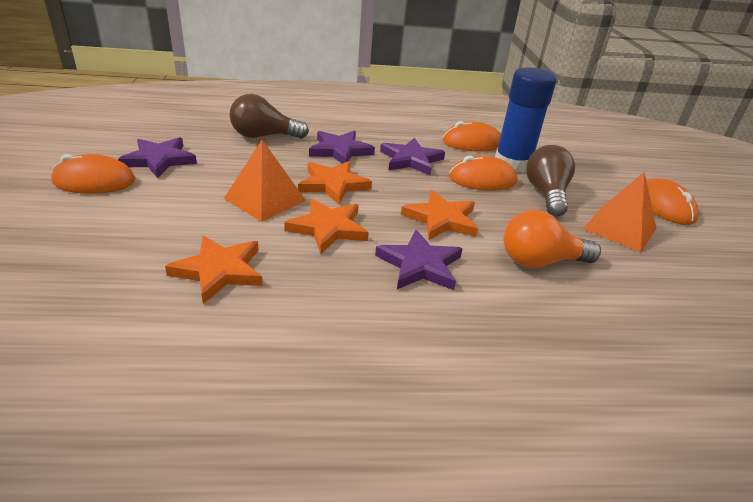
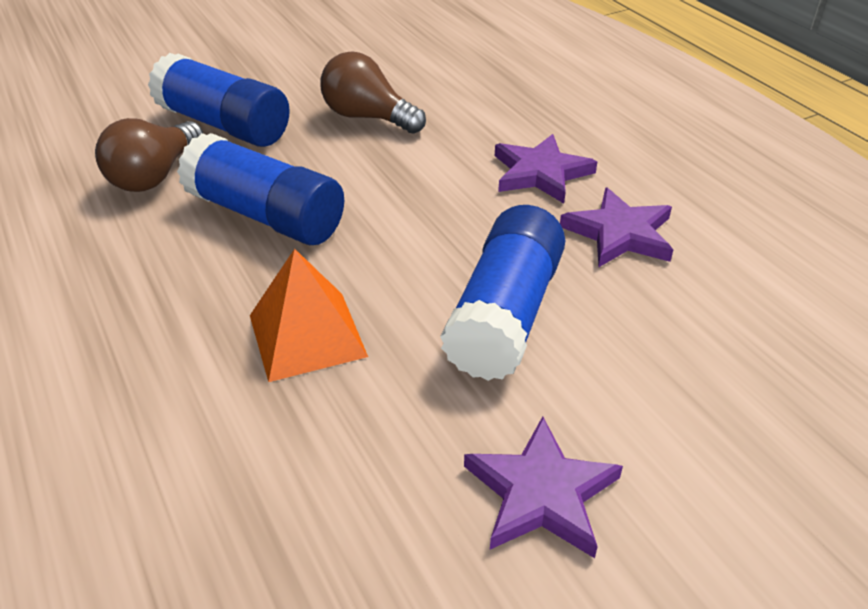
blue glue stick: [495,67,557,173] = 1 -> [148,53,290,147] [177,133,344,245] [440,205,565,381] = 3
orange light bulb: [503,210,601,268] = 1 -> none = 0
orange mouse: [51,154,135,194] [443,121,501,152] [449,156,517,191] [646,178,699,225] = 4 -> none = 0
orange pyramid: [224,140,306,222] [583,172,657,252] = 2 -> [250,249,368,382] = 1
orange star: [165,236,263,304] [284,199,369,254] [298,161,372,205] [401,190,478,240] = 4 -> none = 0
purple star: [118,137,197,178] [309,131,375,164] [375,230,462,290] [380,138,445,175] = 4 -> [464,416,623,558] [495,134,597,203] [560,187,673,268] = 3

